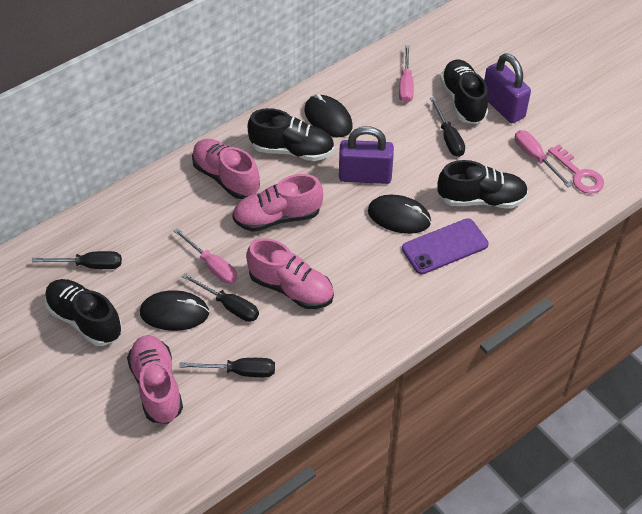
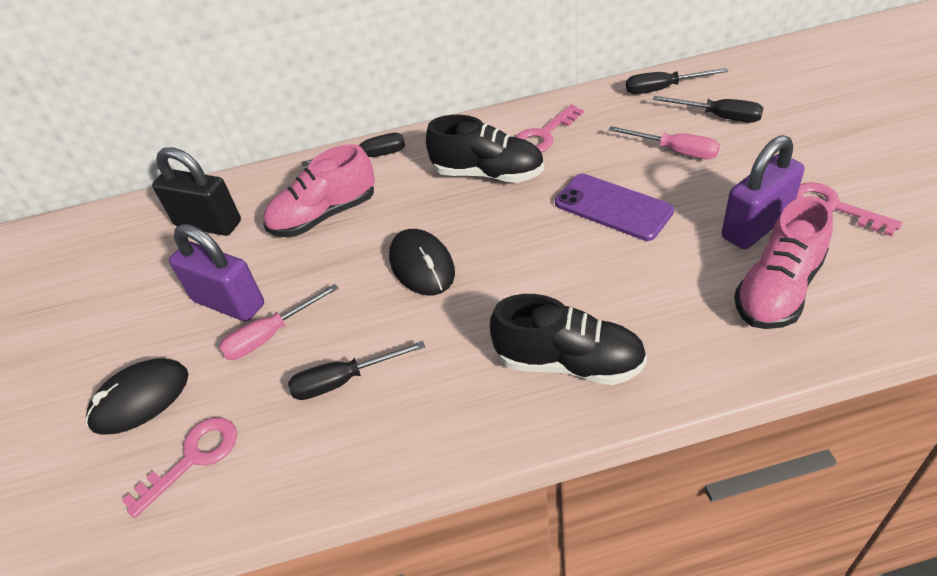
black mouse: [140,290,209,331] [305,94,353,137] [368,195,431,234] = 3 -> [86,358,188,435] [389,229,455,295] = 2
black padlock: none = 0 -> [152,147,241,236] = 1
black shoe: [45,279,122,346] [248,108,334,161] [437,160,528,208] [440,60,488,124] = 4 -> [426,115,544,183] [490,294,647,385] = 2
pink key: [548,145,604,194] = 1 -> [121,417,237,518] [516,104,584,153] [796,182,902,237] = 3
pink screwdriver: [174,228,237,284] [399,45,414,103] [515,130,572,187] = 3 -> [219,284,339,360] [609,126,720,159] = 2
pink shoe: [127,335,183,424] [192,139,260,199] [232,174,323,232] [246,238,334,309] = 4 -> [263,144,375,237] [734,196,833,329] = 2

